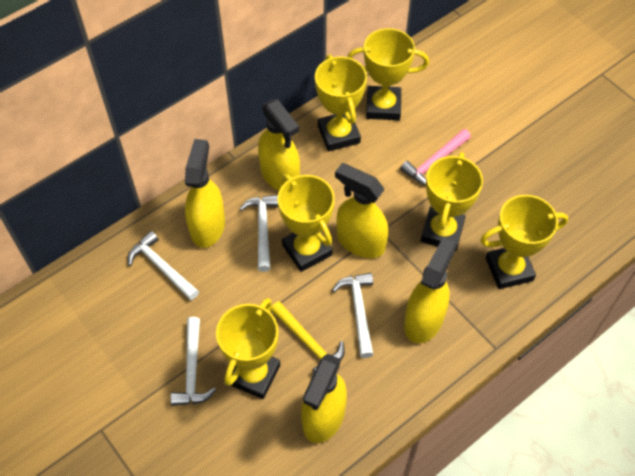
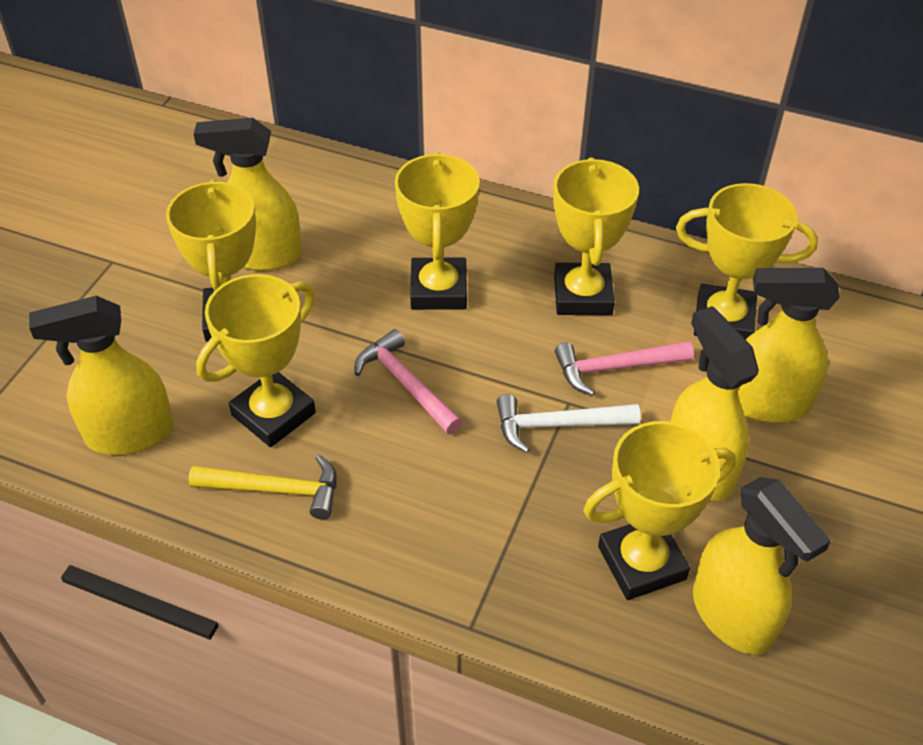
pink hammer: [400,129,471,185] = 1 -> [355,329,462,434] [555,341,694,396] = 2
white hammer: [128,231,199,300] [170,317,216,406] [240,195,278,272] [332,273,373,358] = 4 -> [497,394,641,453] = 1

